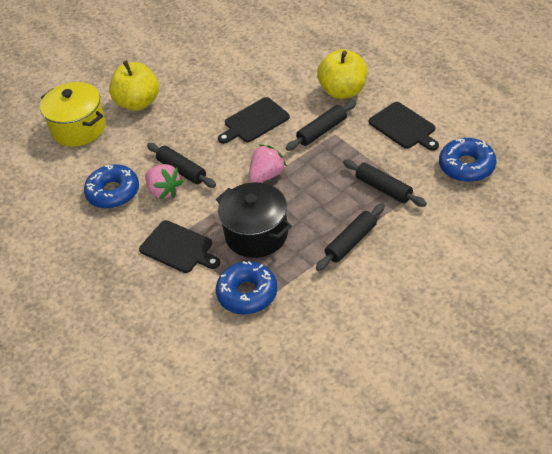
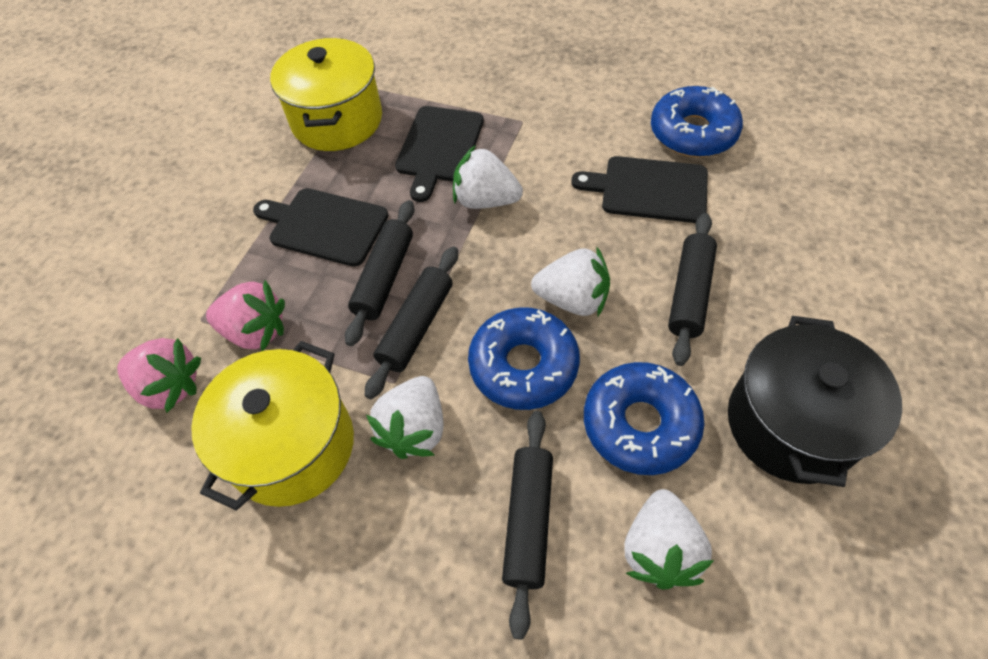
white strawberry: none = 0 -> [366,376,444,459] [453,145,523,209] [531,246,610,316] [624,489,714,589] = 4
yellow apple: [109,61,159,111] [317,49,367,99] = 2 -> none = 0
yellow pot: [40,82,106,147] = 1 -> [191,341,354,511] [270,38,382,151] = 2

